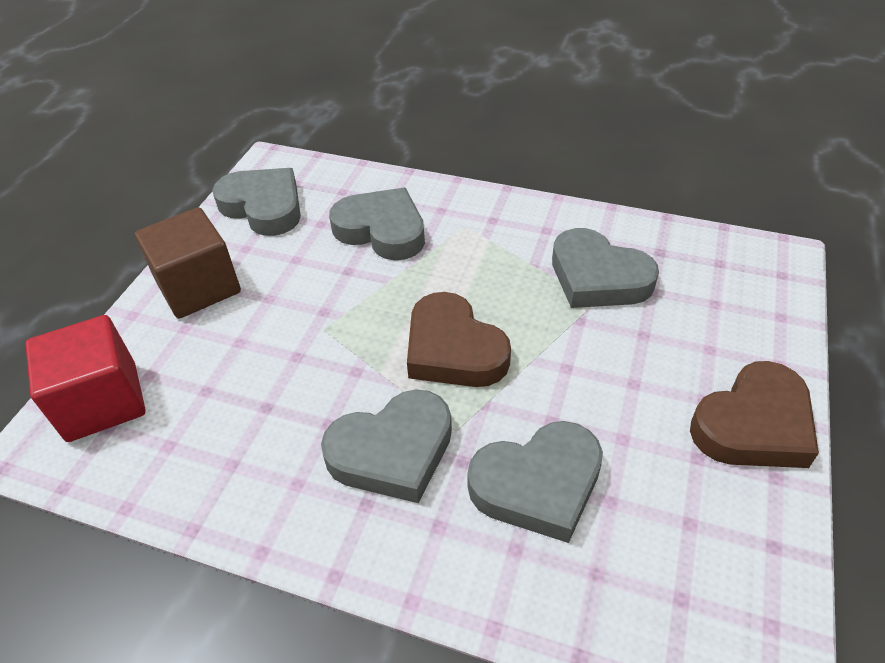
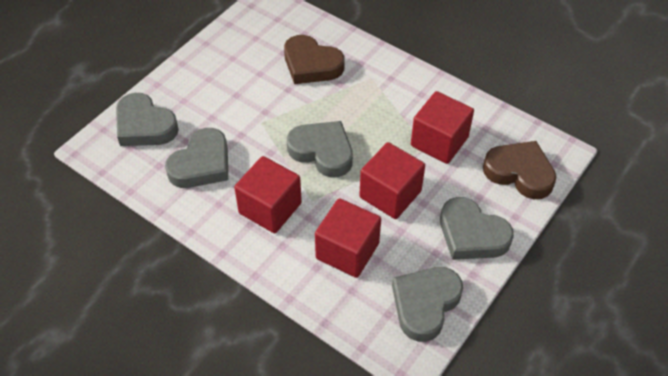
brown cube: [135,207,241,319] = 1 -> none = 0
red cube: [25,315,146,442] = 1 -> [234,156,302,233] [315,198,381,278] [359,142,425,219] [411,91,474,164] = 4

